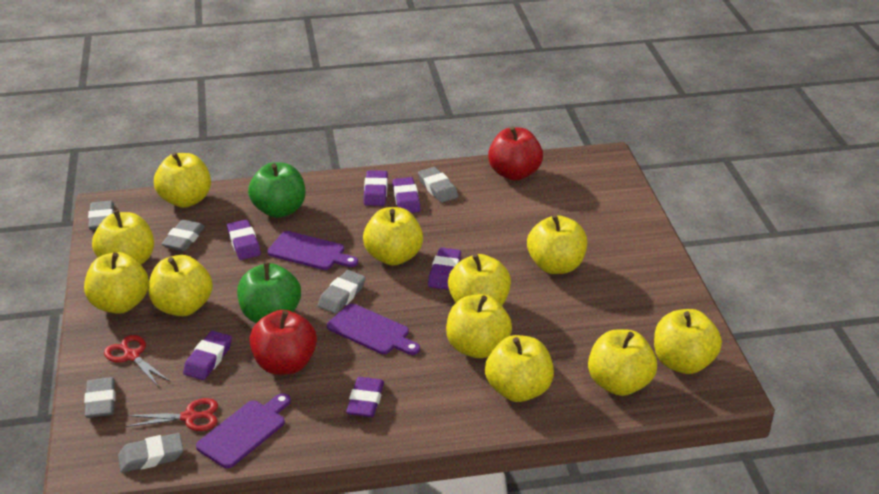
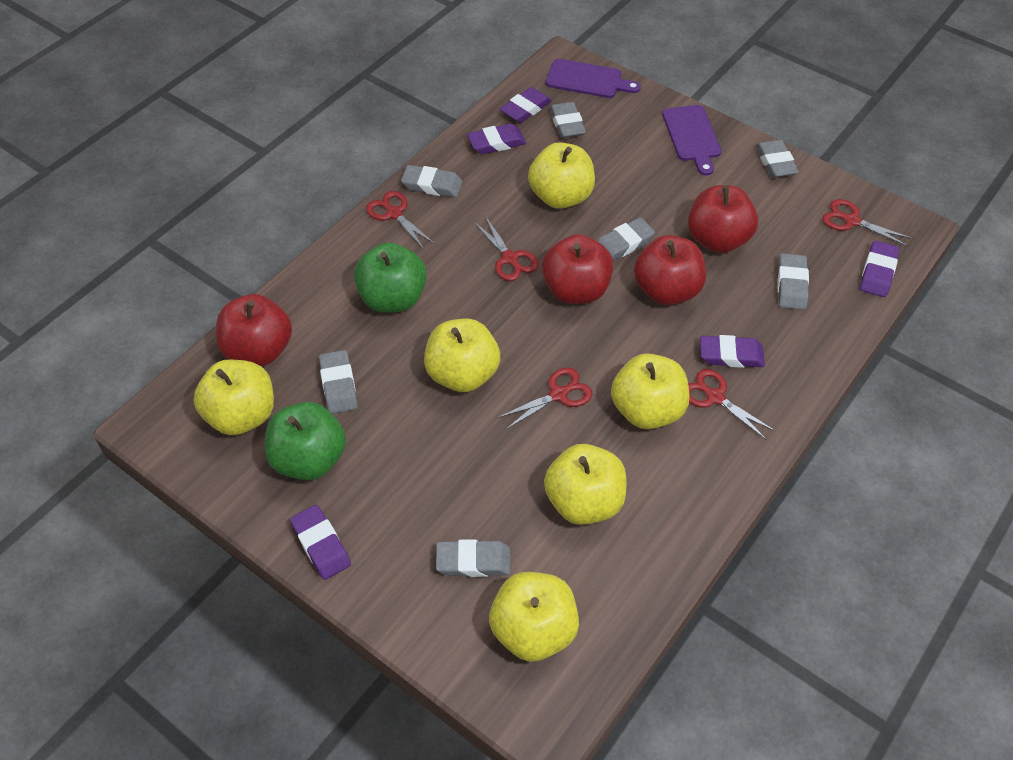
grey eraser: [84,377,116,418] [88,201,114,230] [118,433,183,473] [162,220,205,251] [318,270,366,314] [418,167,458,203] = 6 -> [319,350,358,414] [401,165,463,198] [436,539,511,577] [550,102,586,138] [597,217,655,261] [755,140,799,178] [777,253,809,310] = 7
purple cutting board: [196,393,291,468] [267,231,358,270] [327,303,420,355] = 3 -> [546,59,641,98] [662,105,721,176] = 2
purple eraser: [183,331,232,380] [227,220,261,260] [346,377,384,417] [364,170,388,206] [392,177,421,213] [428,247,461,290] = 6 -> [290,505,351,580] [467,123,526,154] [500,87,552,123] [700,335,765,368] [860,241,899,297] = 5
red apple: [249,310,317,375] [488,126,543,181] = 2 -> [216,294,292,366] [542,234,613,304] [634,235,706,305] [688,185,758,253] = 4
red scissors: [104,335,170,386] [126,398,218,431] = 2 -> [366,191,435,249] [474,216,539,281] [497,367,593,429] [688,369,776,440] [823,199,913,246] = 5
yellow apple: [84,252,149,314] [92,210,154,265] [148,255,213,316] [154,152,211,208] [363,207,423,266] [446,294,512,358] [448,254,511,306] [485,335,554,402] [527,215,587,274] [588,329,657,396] [654,309,722,374] = 11 -> [193,359,274,435] [424,319,500,392] [489,572,579,662] [528,142,595,209] [544,444,626,525] [611,353,689,429] = 6

